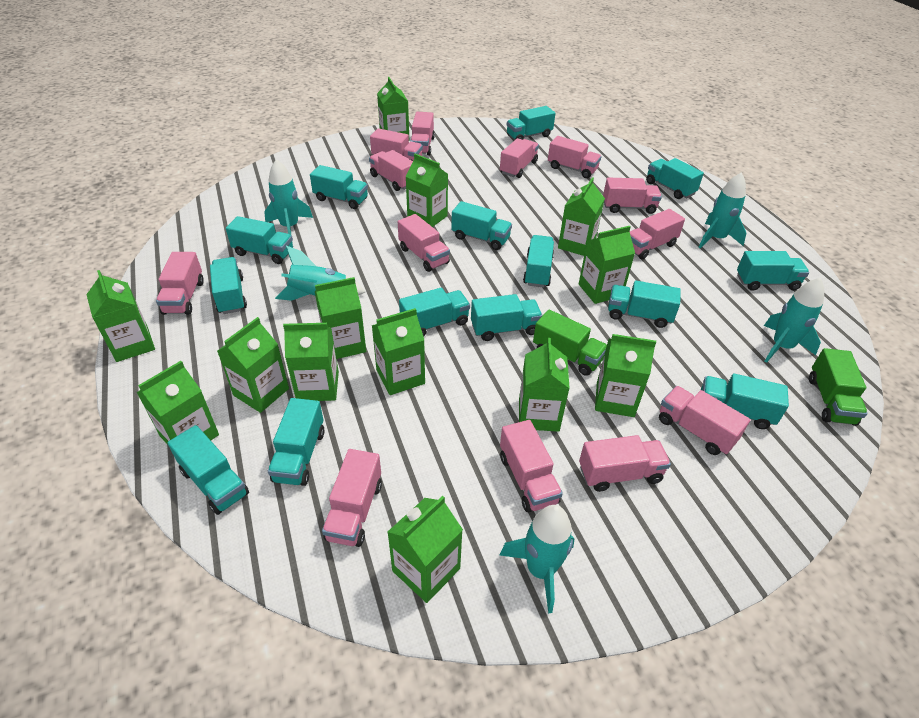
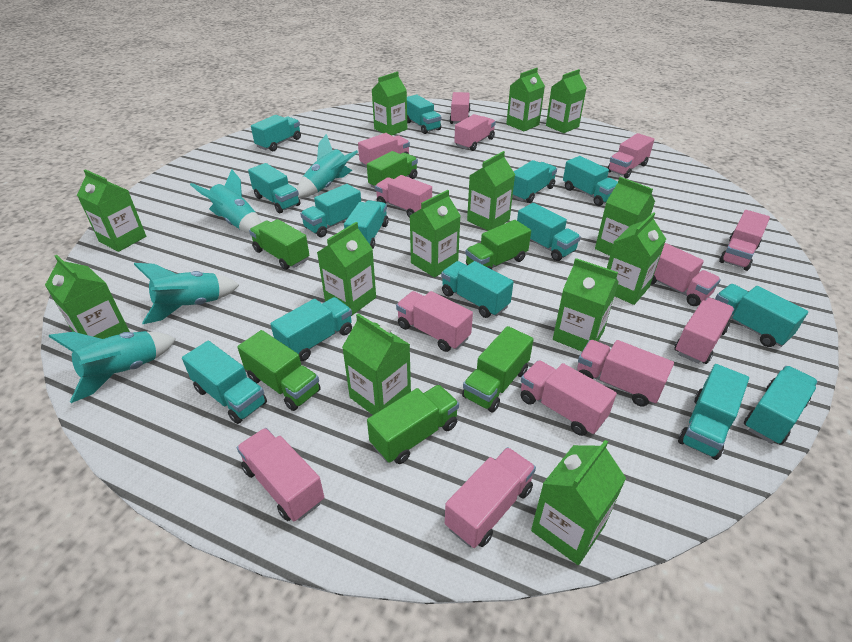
green truck: [533,310,607,376] [809,348,868,426] = 2 -> [237,330,321,411] [249,219,309,270] [367,151,418,189] [367,385,459,464] [462,326,534,413] [465,220,531,269] = 6
turquoise rocket: [264,159,313,235] [275,246,365,301] [500,505,575,613] [698,172,746,248] [764,278,824,362] = 5 -> [49,331,176,403] [134,263,239,324] [190,169,261,234] [297,134,358,198] = 4

